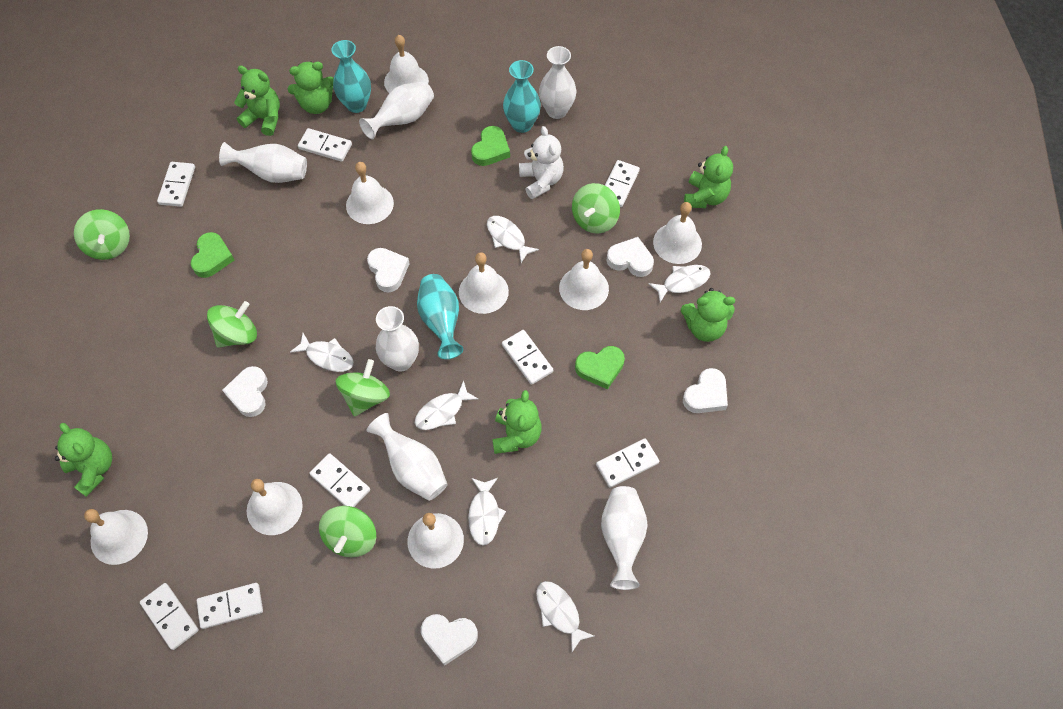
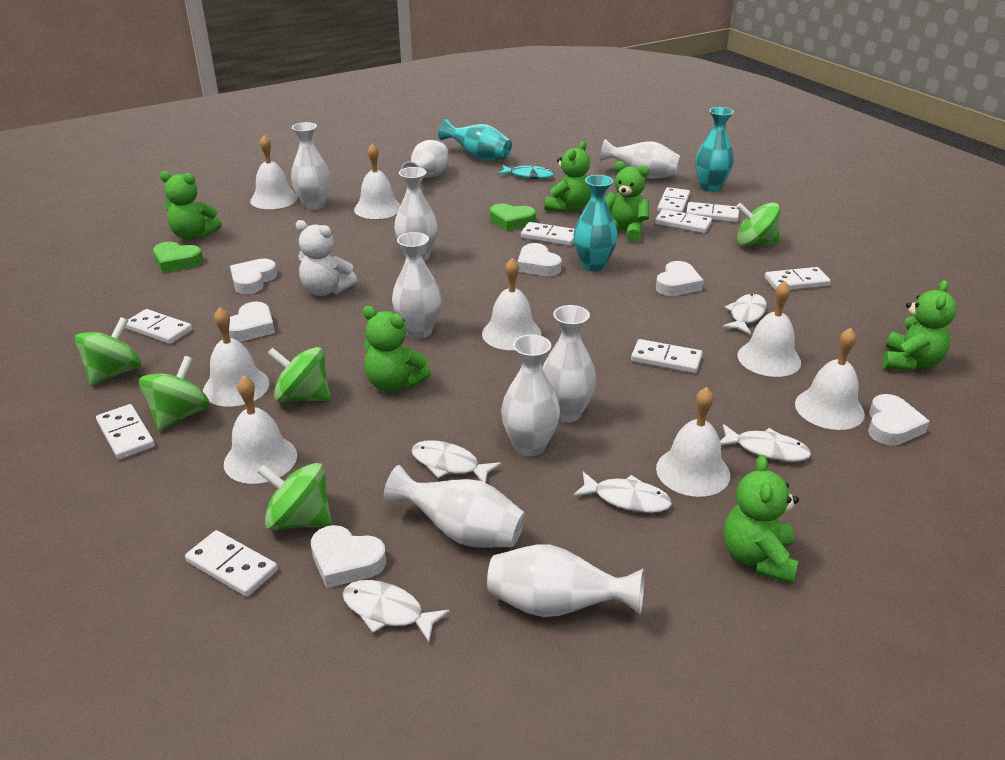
green heart: [191,232,234,278] [471,126,510,166] [575,346,625,389] = 3 -> [153,242,203,273] [490,204,536,231] = 2
turquoise fish: none = 0 -> [497,165,555,179] = 1
white domino: [140,583,199,650] [157,162,195,207] [197,583,263,629] [298,128,352,162] [310,453,370,507] [502,330,553,385] [596,438,659,488] [605,160,640,207] = 8 -> [96,404,155,460] [125,309,192,344] [185,530,278,597] [521,222,575,246] [631,339,702,373] [655,209,712,233] [657,187,690,212] [686,202,739,222] [765,267,831,291] = 9
white fish: [290,333,354,372] [415,380,478,430] [468,478,506,546] [487,216,539,263] [536,581,594,652] [649,265,711,302] = 6 -> [342,580,450,642] [411,440,501,483] [573,472,672,513] [720,424,811,462] [722,294,767,335] = 5
white heart: [222,366,268,417] [367,248,410,292] [421,614,478,666] [606,237,654,277] [683,368,728,413] = 5 -> [229,302,275,342] [230,258,277,294] [311,525,386,588] [517,243,562,276] [656,261,704,296] [868,394,930,446] = 6
white vase: [219,142,307,183] [359,81,434,139] [366,413,448,501] [376,306,419,372] [539,46,577,119] [601,486,648,590] = 6 -> [291,122,330,210] [383,465,525,548] [392,232,441,339] [394,167,438,261] [401,140,448,178] [487,544,644,617] [501,334,560,456] [543,305,596,423] [600,139,680,179] = 9

